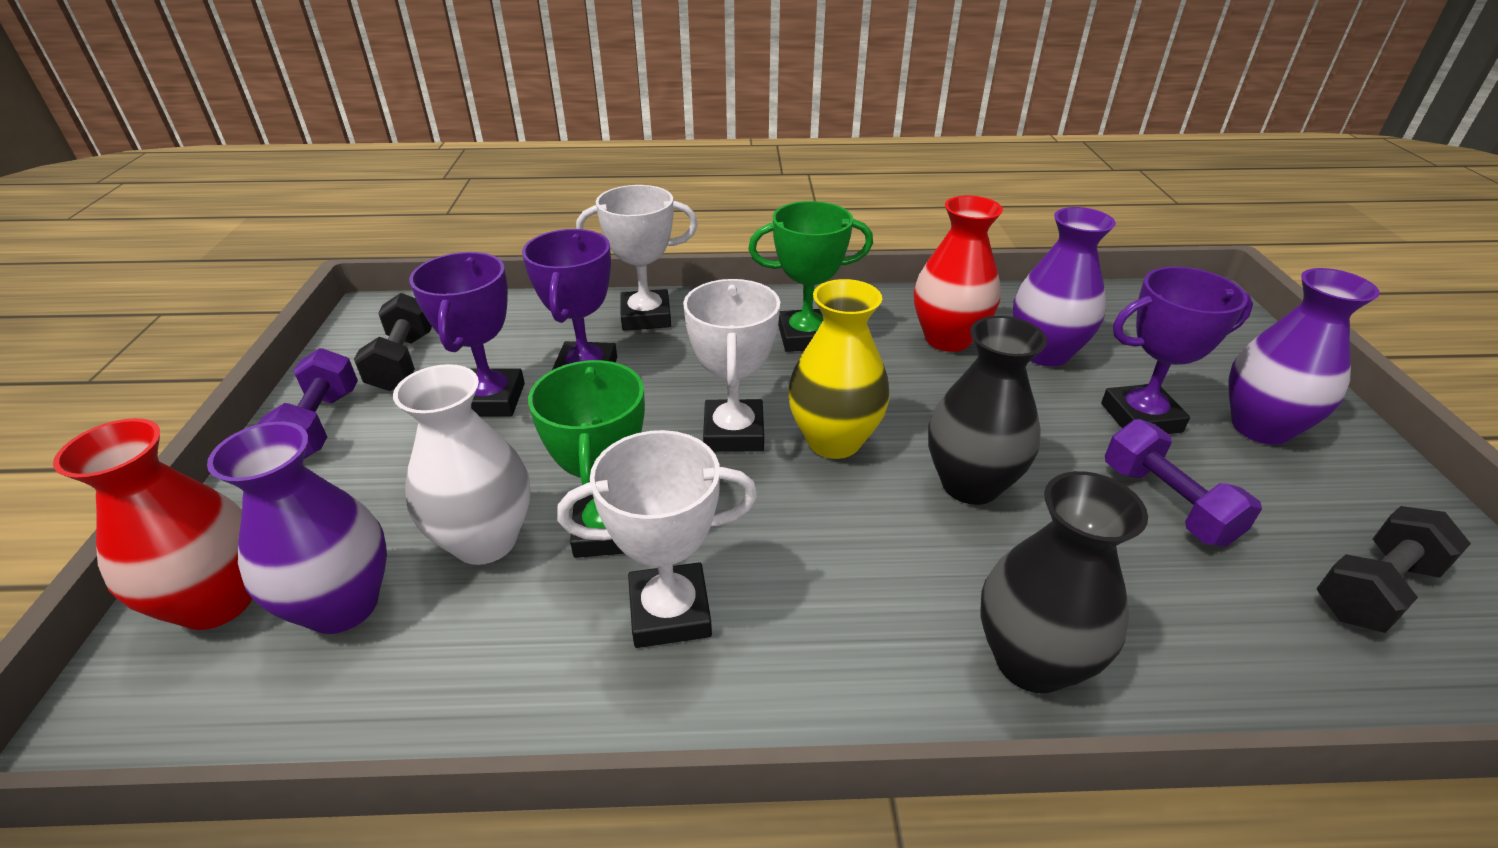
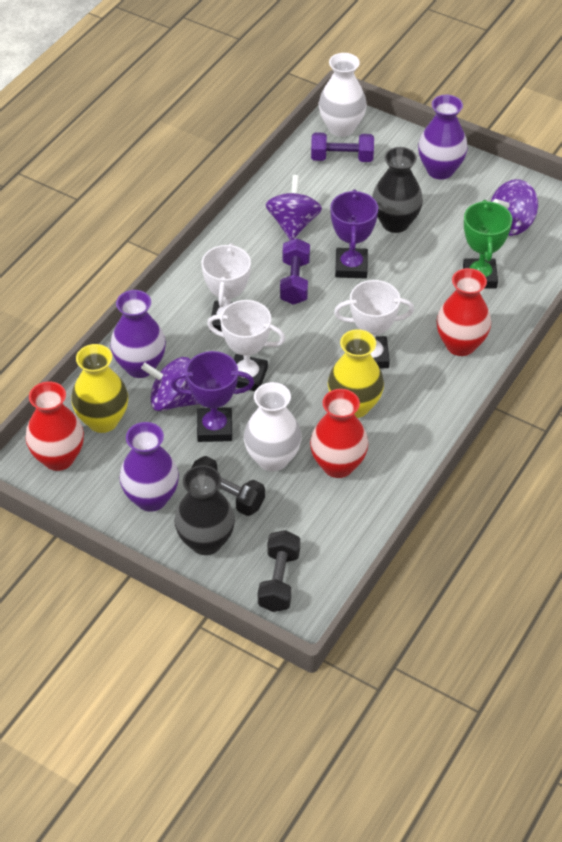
green trophy: [528,360,645,558] [748,201,873,352] = 2 -> [463,200,512,288] = 1
purple spinning top: none = 0 -> [141,357,199,411] [266,175,322,240] [491,179,538,236] = 3
purple trophy: [409,252,525,416] [522,229,617,370] [1101,267,1253,434] = 3 -> [171,351,254,442] [330,190,378,278] = 2
red vase: [53,418,252,630] [914,196,1003,352] = 2 -> [26,381,84,471] [310,389,368,478] [436,268,491,356] = 3
white vase: [393,364,530,565] = 1 -> [244,382,302,472] [319,53,367,137] = 2
yellow vase: [788,279,890,459] = 1 -> [71,344,128,433] [328,329,384,418] = 2

